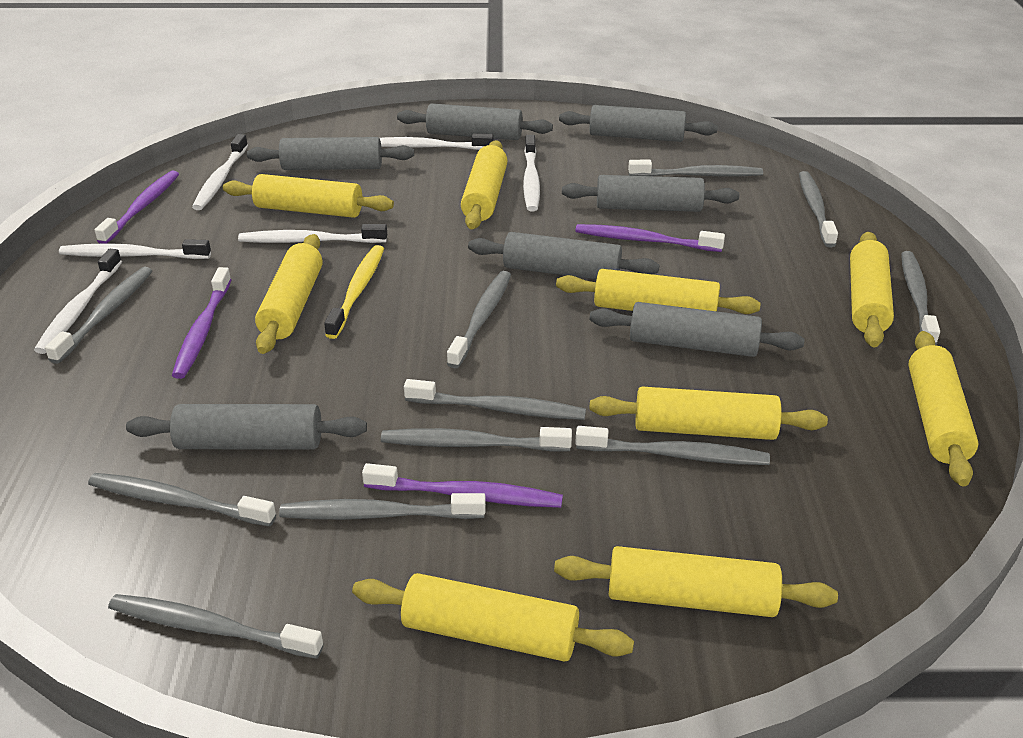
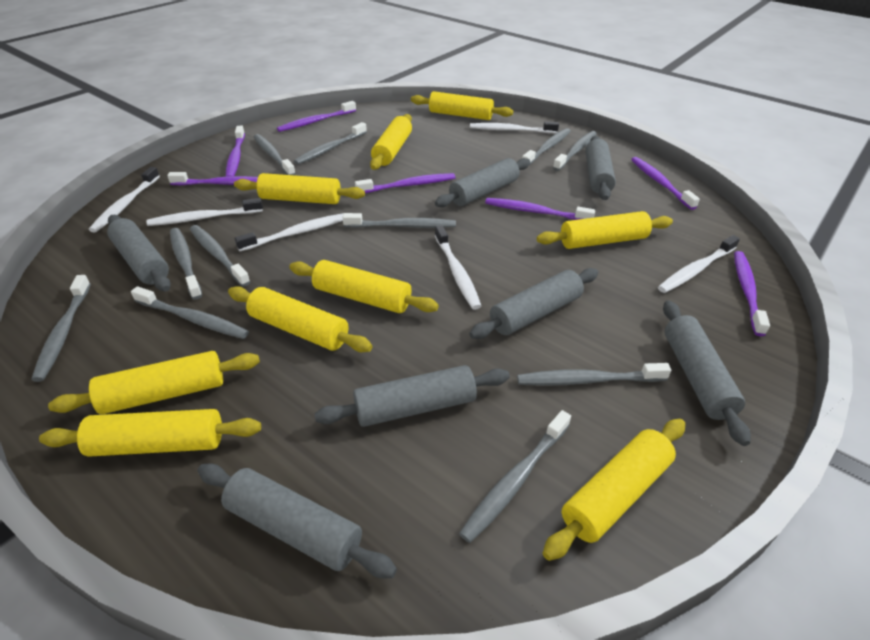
purple toothbrush: [95,170,179,244] [172,267,231,379] [362,463,563,508] [575,224,725,252] = 4 -> [167,172,258,185] [226,126,245,177] [277,101,356,132] [355,173,455,193] [485,198,595,220] [631,157,700,210] [734,251,770,336] = 7
yellow toothbrush: [324,245,384,339] = 1 -> none = 0

